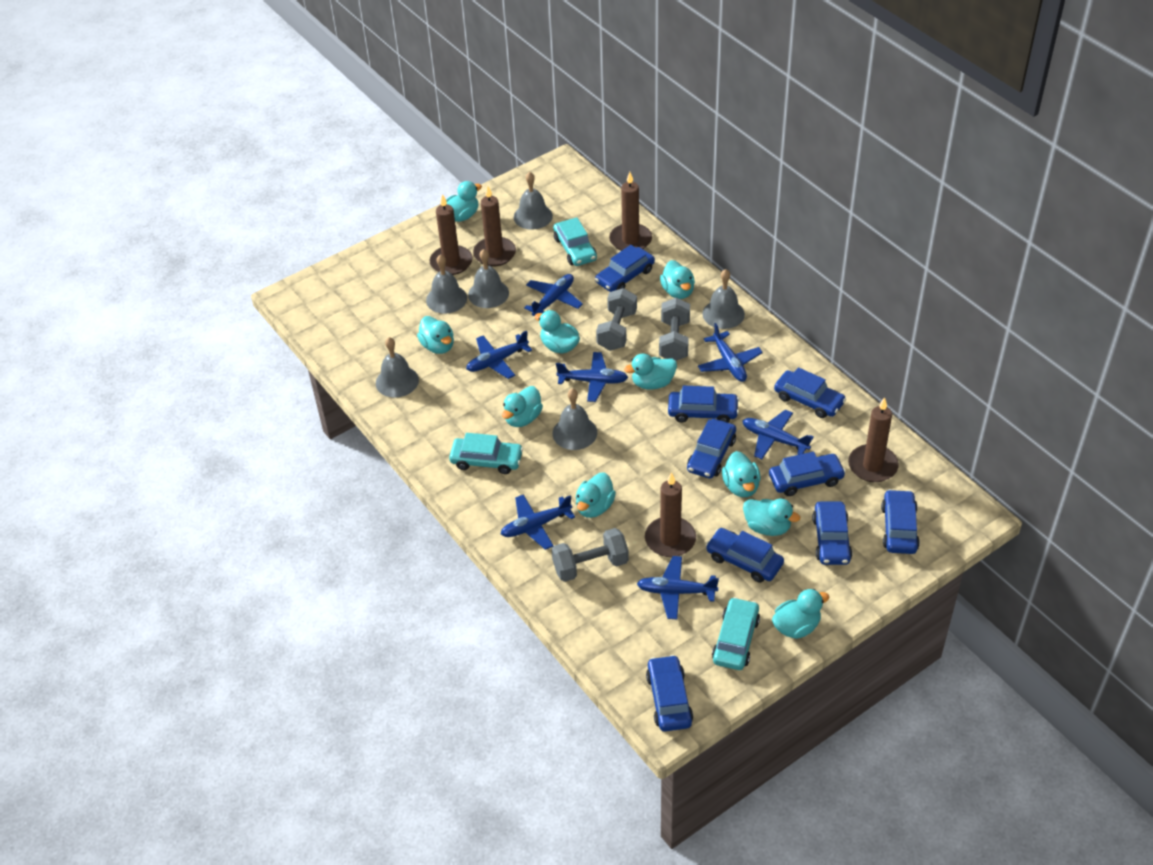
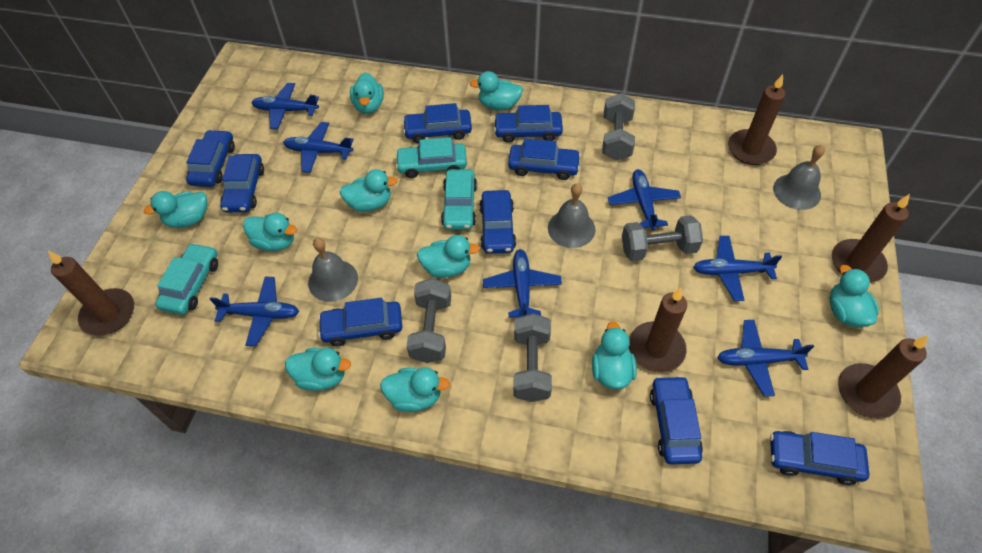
grey bell: [376,337,419,398] [426,254,467,314] [468,249,509,308] [514,172,553,230] [552,388,597,450] [702,269,745,329] = 6 -> [308,238,358,302] [548,183,595,248] [773,145,825,210] = 3
grey dumbbell: [551,528,629,582] [596,288,637,351] [659,298,690,361] = 3 -> [407,278,451,363] [513,313,552,402] [602,93,635,161] [622,215,703,261] = 4

